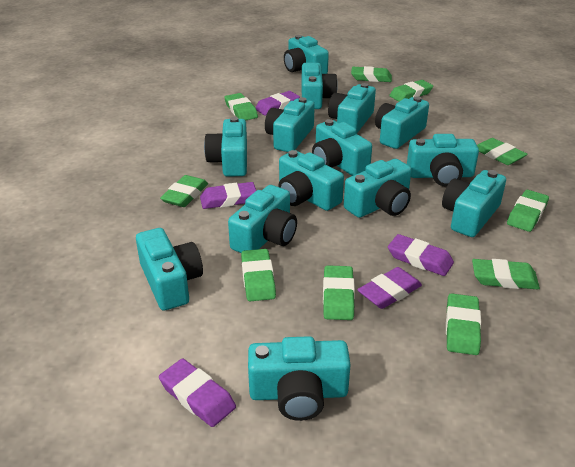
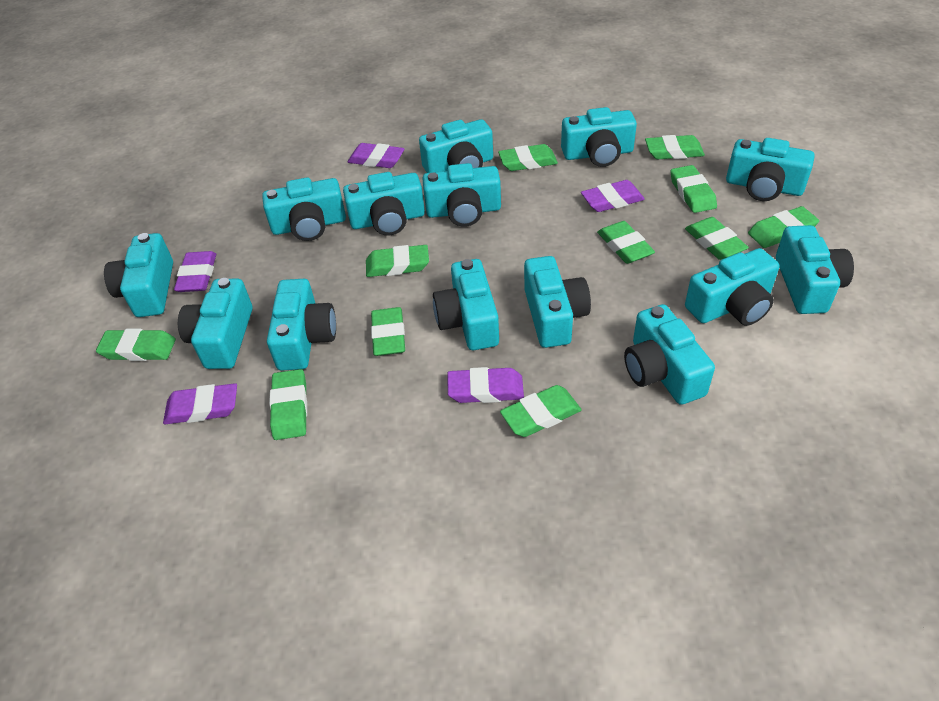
green eraser: [160,175,208,207] [224,93,258,121] [241,249,276,301] [323,265,355,320] [351,66,392,82] [389,80,433,102] [446,293,481,355] [472,259,540,289] [477,138,528,165] [507,190,549,232] = 10 -> [96,329,176,361] [269,369,307,440] [366,245,429,277] [371,307,405,356] [498,144,558,171] [500,385,582,437] [597,221,655,264] [645,135,705,159] [670,165,717,213] [685,217,749,260] [748,206,819,248] = 11

